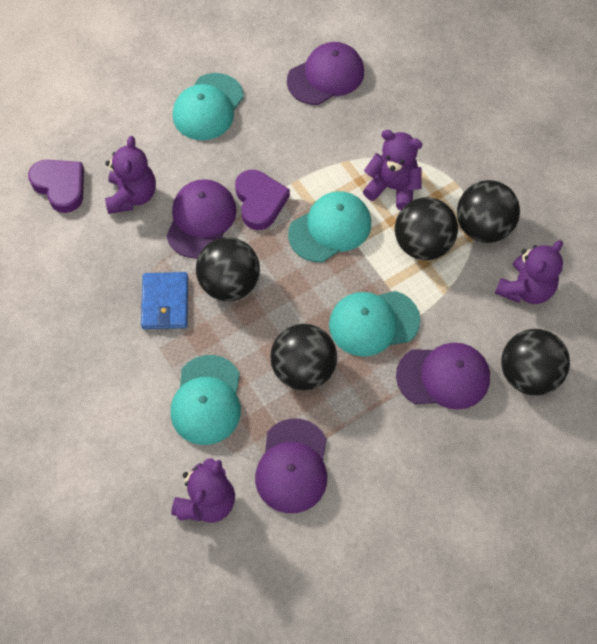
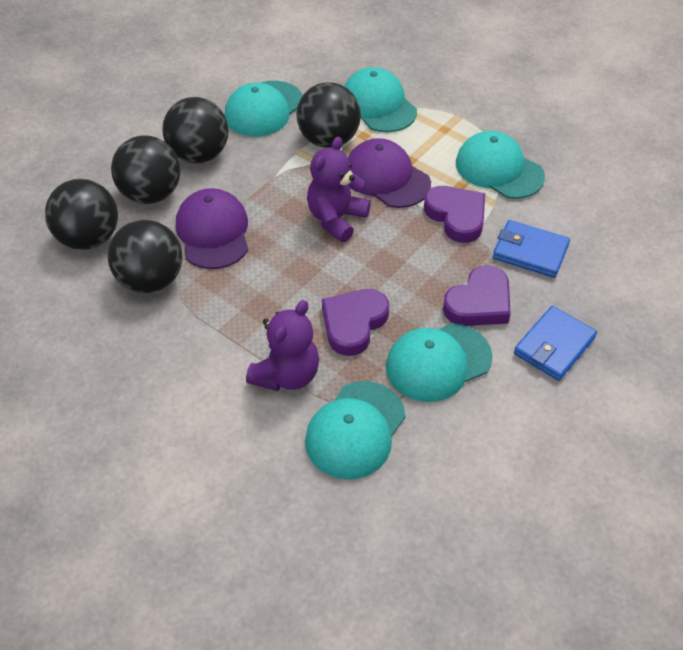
blue wallet: [141,272,188,329] = 1 -> [493,220,570,278] [514,306,597,381] = 2
purple cap: [166,179,237,258] [255,418,327,513] [287,42,364,105] [396,343,490,409] = 4 -> [176,188,248,269] [348,138,431,208] = 2
purple heart: [28,160,84,213] [235,170,290,230] = 2 -> [322,289,389,356] [424,186,485,243] [443,265,511,326] = 3
purple teddy bear: [105,136,156,214] [171,458,235,523] [363,130,422,210] [495,240,563,304] = 4 -> [246,300,319,391] [307,137,371,242] = 2
turquoise cap: [171,355,241,445] [173,73,244,140] [288,191,371,262] [329,291,420,357] = 4 -> [225,81,303,137] [305,381,406,480] [344,67,417,132] [386,323,493,402] [456,131,545,199] = 5

